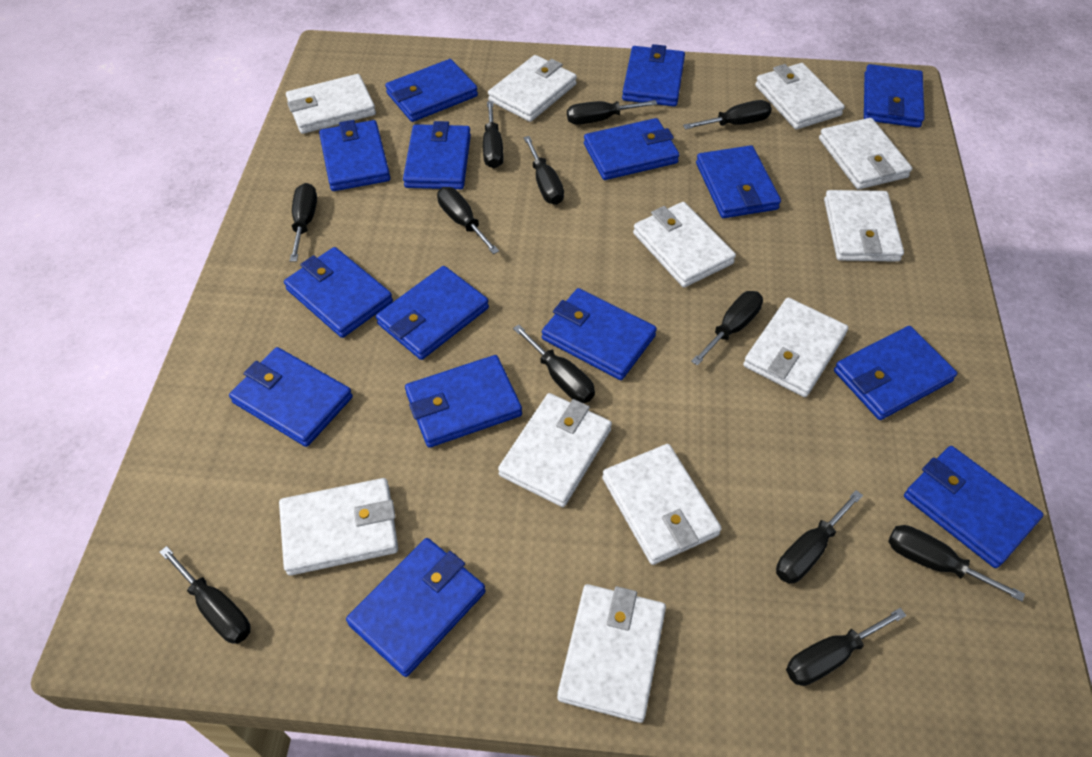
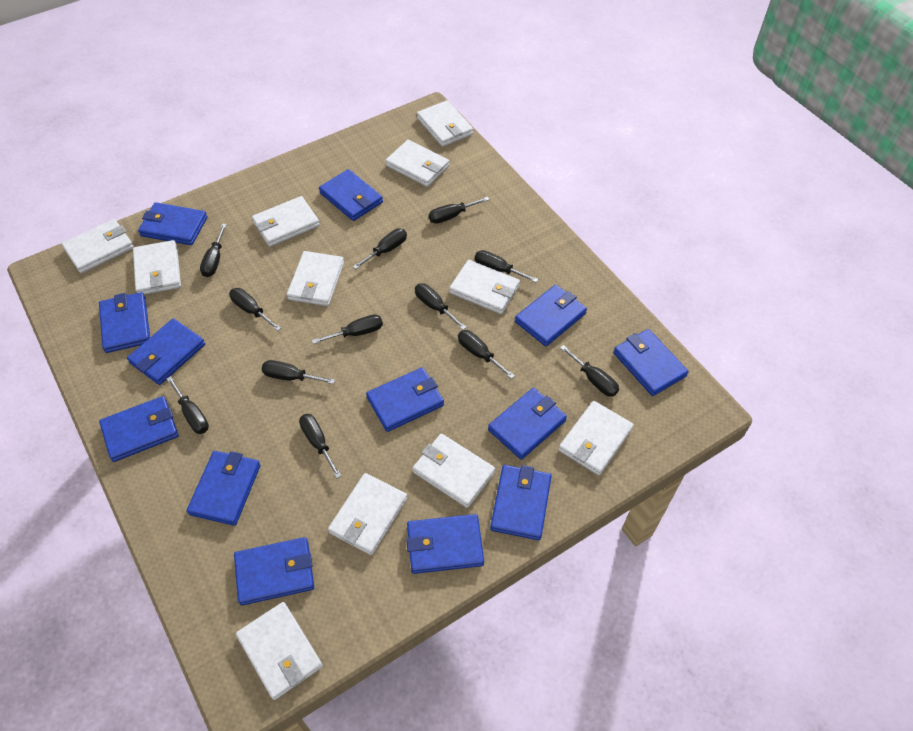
blue wallet: [229,347,353,447] [284,247,393,338] [319,120,390,191] [346,538,486,677] [376,266,489,360] [385,59,478,122] [403,121,471,189] [405,355,522,448] [542,288,657,380] [584,118,679,180] [622,44,685,107] [696,145,781,218] [834,326,957,420] [864,64,925,128] [904,446,1044,568] = 15 -> [99,292,150,353] [99,396,178,462] [127,318,205,385] [138,202,207,245] [187,451,261,526] [234,537,314,605] [319,169,383,221] [366,367,444,432] [406,514,484,574] [488,388,567,460] [490,465,552,540] [515,285,587,346] [613,329,689,396] = 13

